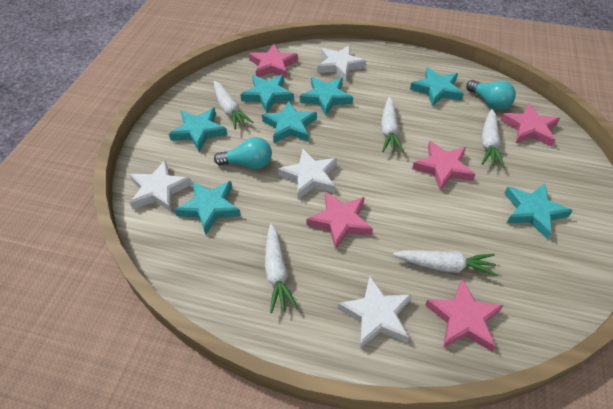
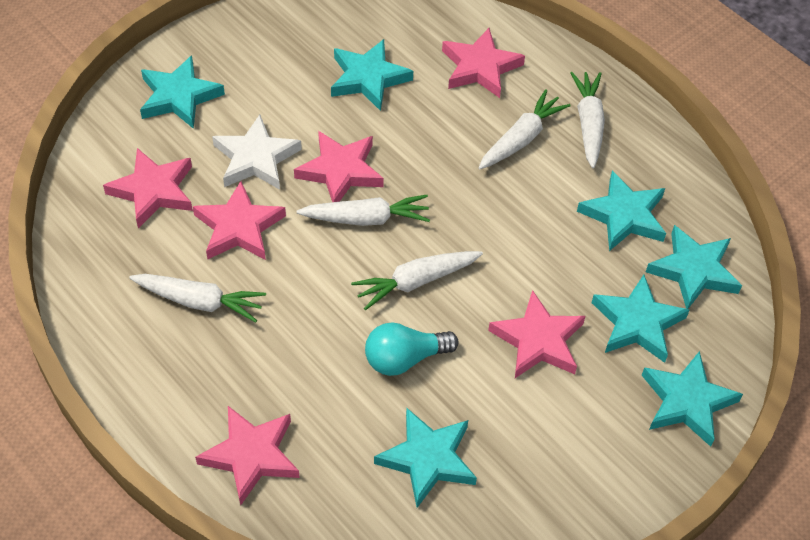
pink star: [249,44,298,78] [307,191,373,250] [412,141,476,190] [425,279,504,352] [500,103,560,147] = 5 -> [103,148,193,228] [193,181,286,260] [195,406,300,505] [294,131,384,202] [442,28,525,98] [488,290,585,378] = 6
turquoise light bulb: [214,137,272,169] [466,80,516,110] = 2 -> [365,322,459,376] = 1
white star: [129,160,192,212] [278,149,337,199] [317,45,366,81] [338,276,412,348] = 4 -> [212,115,302,190] = 1

